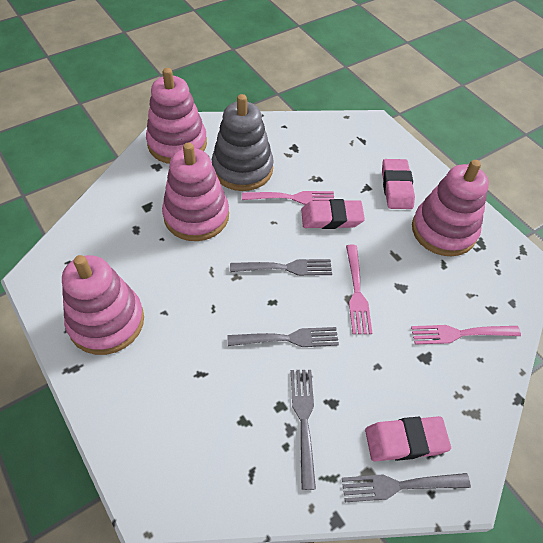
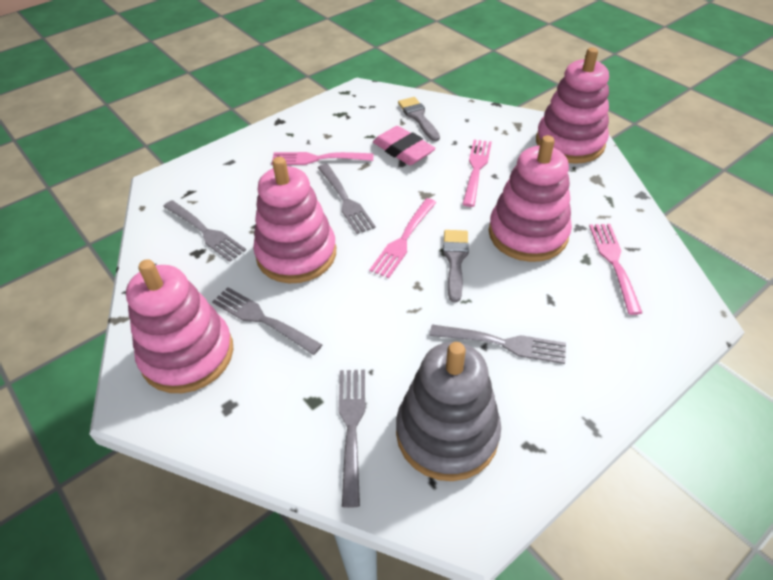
grey brush: none = 0 -> [398,97,440,141] [443,230,469,302] = 2
grey fork: [228,327,339,347] [230,259,332,276] [291,370,316,490] [342,473,471,502] = 4 -> [163,200,246,262] [212,287,322,355] [318,164,376,234] [339,370,365,508] [430,324,566,364] = 5
pink eraser: [301,199,365,229] [365,416,451,461] [382,159,415,209] = 3 -> [373,126,436,165] = 1
pink fork: [242,191,334,205] [346,245,372,334] [411,325,521,345] = 3 -> [271,152,374,165] [369,198,437,278] [462,140,492,207] [589,224,642,315] = 4

